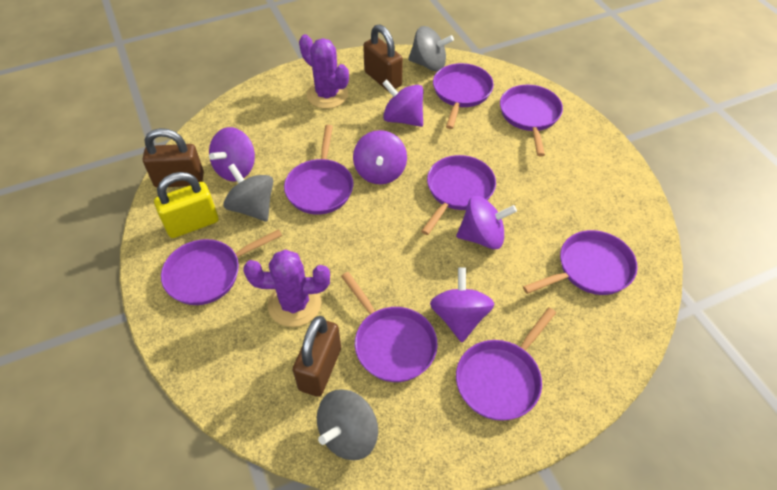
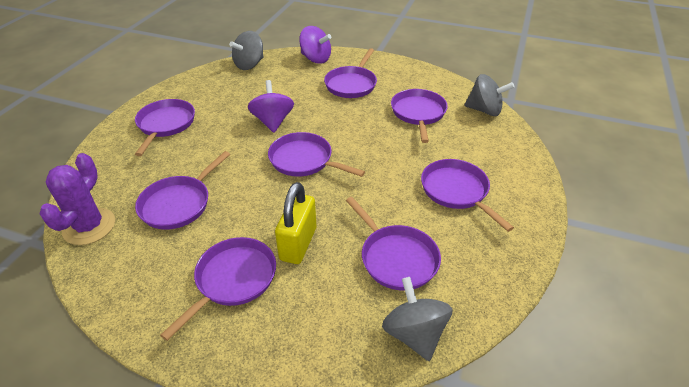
brown padlock: [143,128,204,187] [293,316,341,397] [363,24,403,91] = 3 -> none = 0
purple cactus: [243,249,330,327] [299,34,349,109] = 2 -> [40,153,115,245] = 1
purple spinning top: [209,127,255,182] [353,130,407,184] [382,79,423,127] [430,268,494,342] [456,196,517,249] = 5 -> [248,80,294,133] [299,26,331,64] = 2

